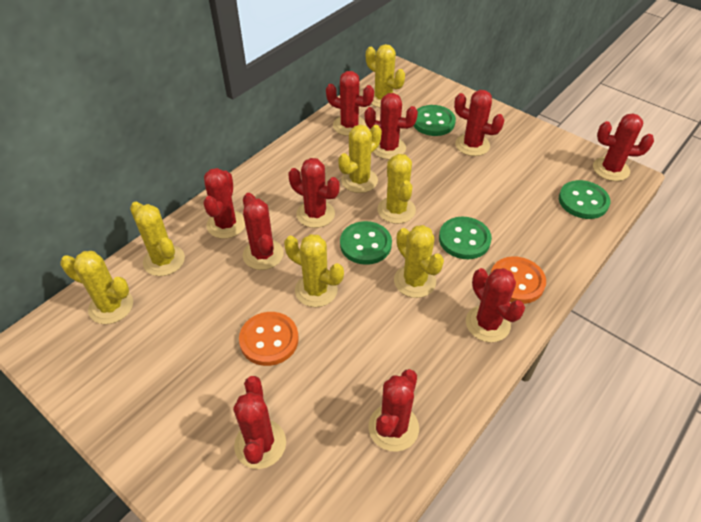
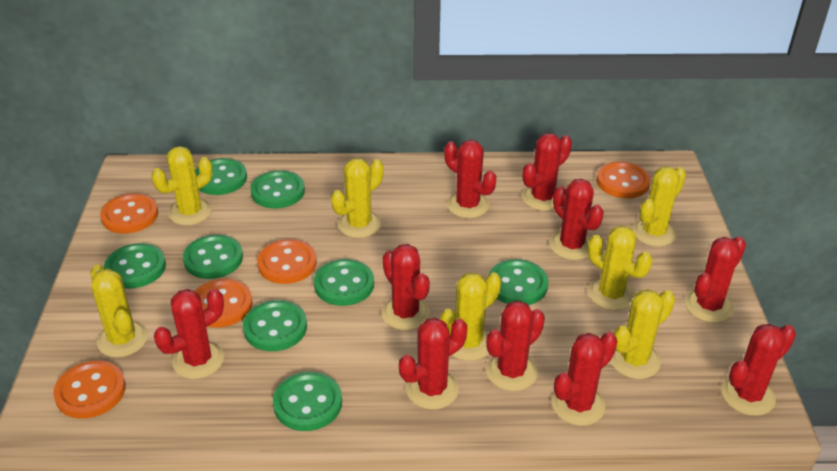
green button: [340,221,392,265] [414,105,456,136] [439,217,492,259] [559,180,610,219] = 4 -> [104,243,166,288] [183,235,243,279] [195,158,247,195] [243,300,307,351] [250,170,305,208] [273,372,342,431] [314,259,374,306] [489,259,548,305] = 8
orange button: [239,312,299,366] [490,256,546,304] = 2 -> [53,361,126,419] [100,193,158,234] [194,279,253,328] [257,239,317,284] [596,161,651,198] = 5

